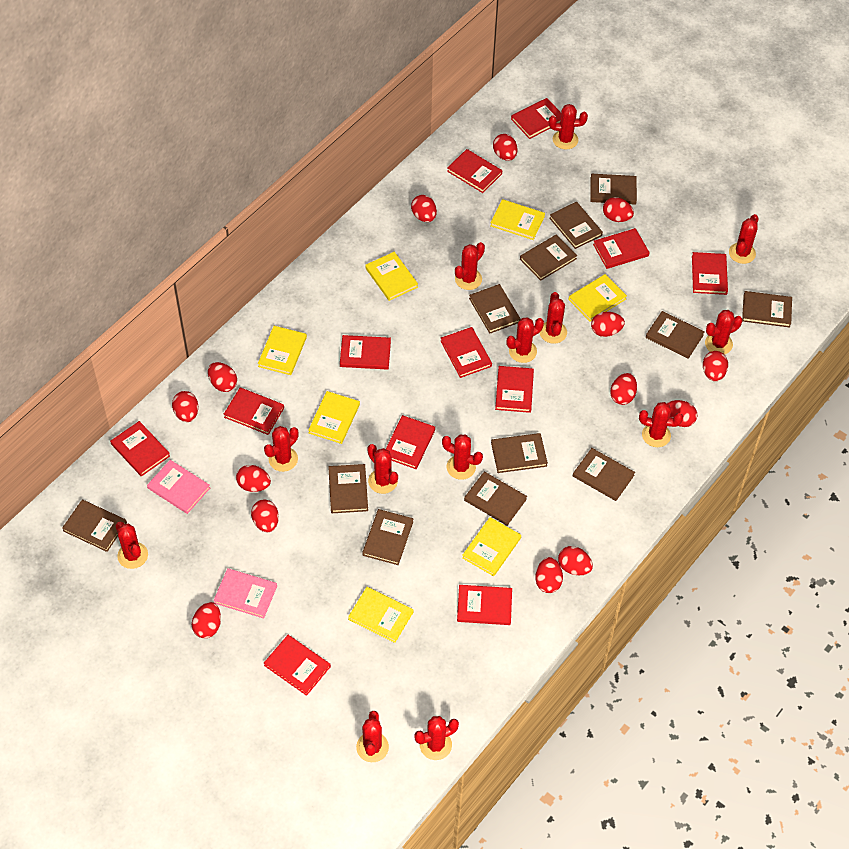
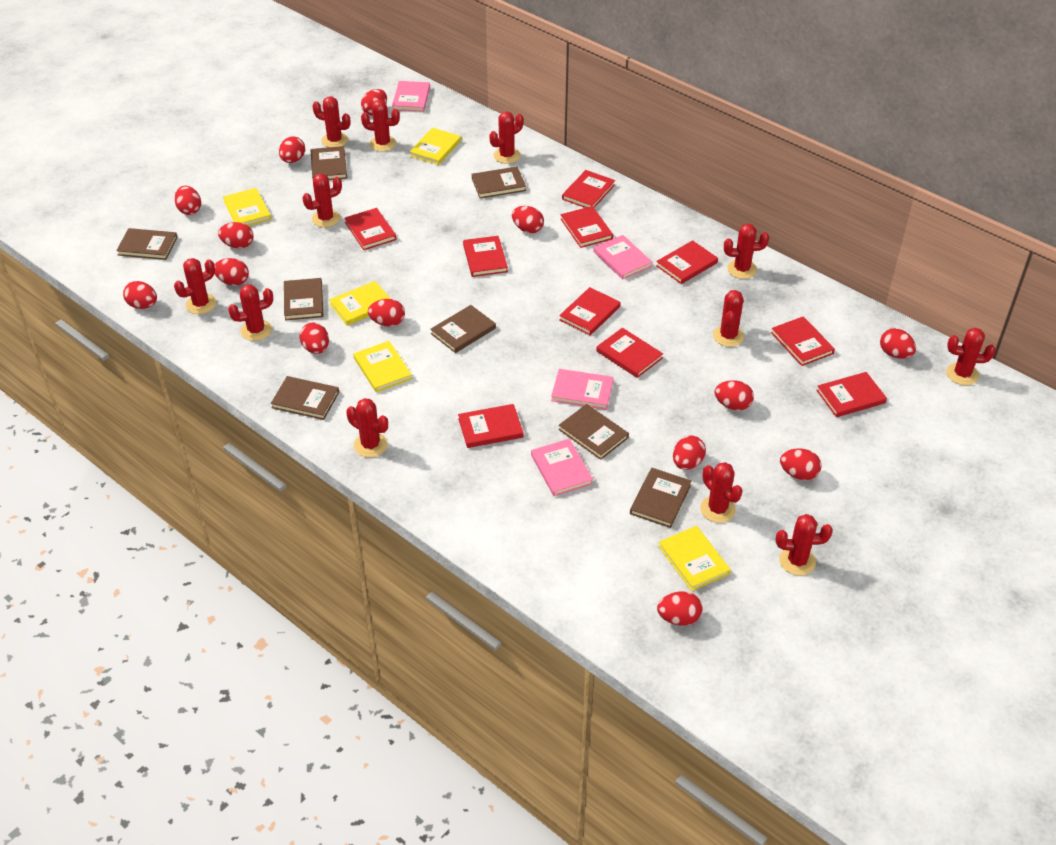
brown book: [62,500,127,552] [328,464,368,513] [362,509,413,565] [464,471,527,526] [469,284,521,334] [491,433,548,473] [520,234,577,281] [549,202,603,249] [573,448,635,501] [590,174,637,205] [646,311,705,359] [742,291,792,328] = 12 -> [116,228,178,260] [271,376,339,420] [284,278,323,320] [311,146,347,180] [430,305,496,353] [472,167,526,199] [559,404,629,460] [630,468,692,528] = 8
pink book: [147,460,210,514] [213,568,277,619] = 2 -> [392,81,430,112] [531,439,593,496] [551,369,614,410] [594,235,653,280] = 4
red book: [110,421,170,476] [223,387,284,435] [264,635,331,696] [340,335,391,370] [386,415,435,469] [441,327,492,378] [447,149,502,193] [457,585,512,625] [495,366,534,413] [511,98,561,139] [593,228,650,269] [692,252,728,295] = 12 -> [344,208,397,250] [458,404,524,448] [463,236,508,277] [559,287,621,335] [561,206,613,248] [562,170,615,208] [596,328,663,378] [656,240,718,284] [771,316,835,366] [816,372,887,417] = 10
red cactus: [115,522,148,569] [264,426,299,472] [356,711,389,762] [367,444,398,494] [414,716,459,760] [442,435,483,480] [455,242,485,290] [506,317,544,363] [540,292,567,344] [549,104,588,149] [639,402,683,447] [705,310,743,355] [729,214,759,264] = 13 -> [174,258,216,314] [228,284,273,341] [302,174,342,227] [312,97,351,147] [346,398,388,457] [361,100,400,151] [490,111,523,164] [700,462,743,523] [713,290,744,347] [724,224,769,279] [776,514,833,576] [946,328,996,385] = 12
yellow book: [258,326,307,375] [308,391,360,444] [348,587,413,643] [365,252,418,301] [462,517,521,576] [490,199,545,240] [568,274,627,322] = 7 -> [223,188,271,226] [329,281,391,326] [353,341,412,392] [410,128,461,165] [658,526,731,591] = 5

